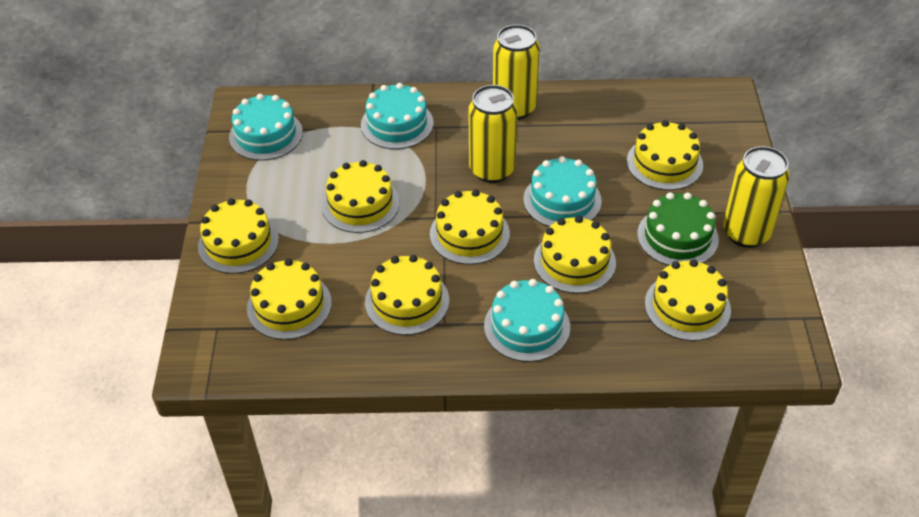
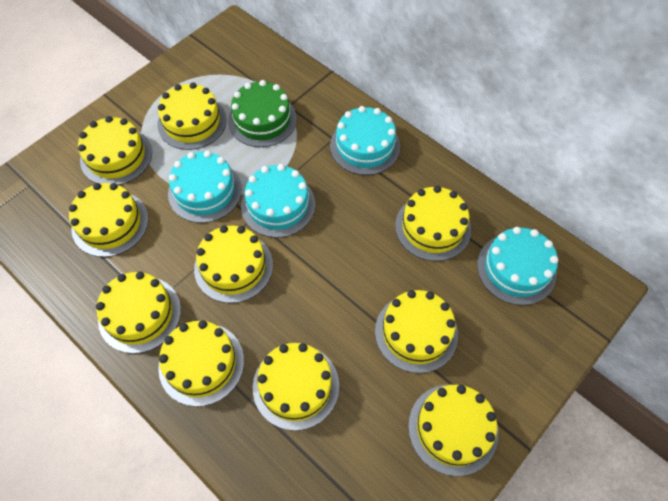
yellow cake: [198,198,279,274] [247,258,332,340] [322,160,400,233] [365,255,449,335] [430,190,510,265] [534,216,616,294] [627,120,703,190] [645,259,731,341] = 8 -> [69,183,148,257] [78,116,152,185] [96,272,181,354] [157,82,227,150] [158,320,244,407] [194,225,273,303] [253,343,339,431] [375,290,458,373] [395,186,471,261] [408,384,498,476] = 10
yellow can: [468,85,518,183] [493,24,540,120] [723,146,790,248] = 3 -> none = 0

